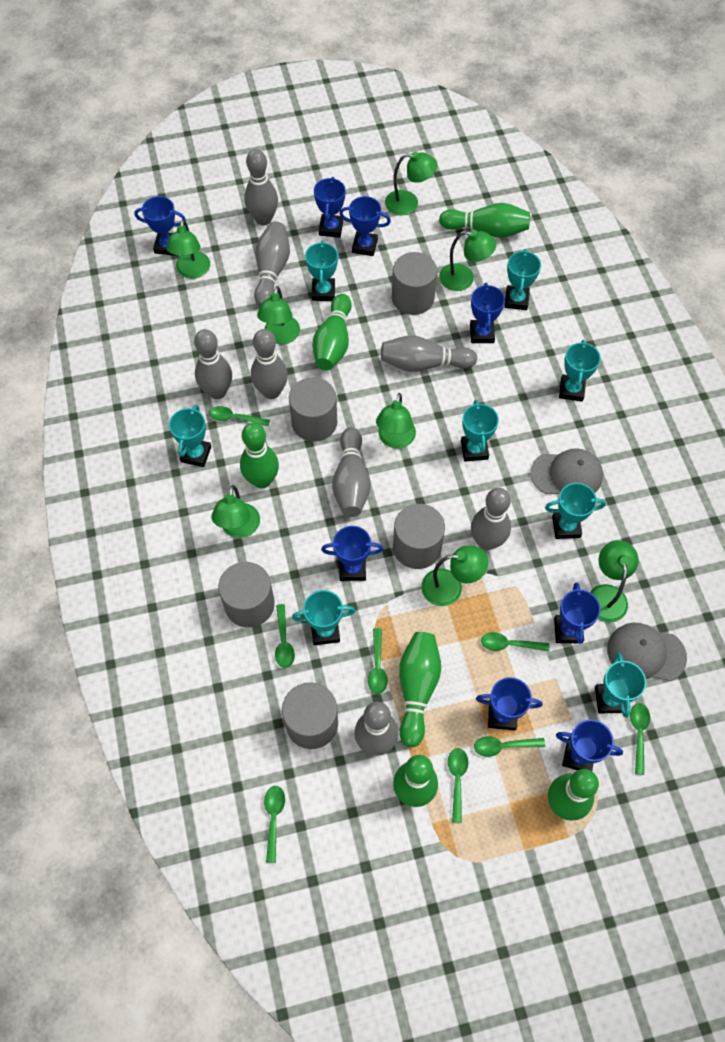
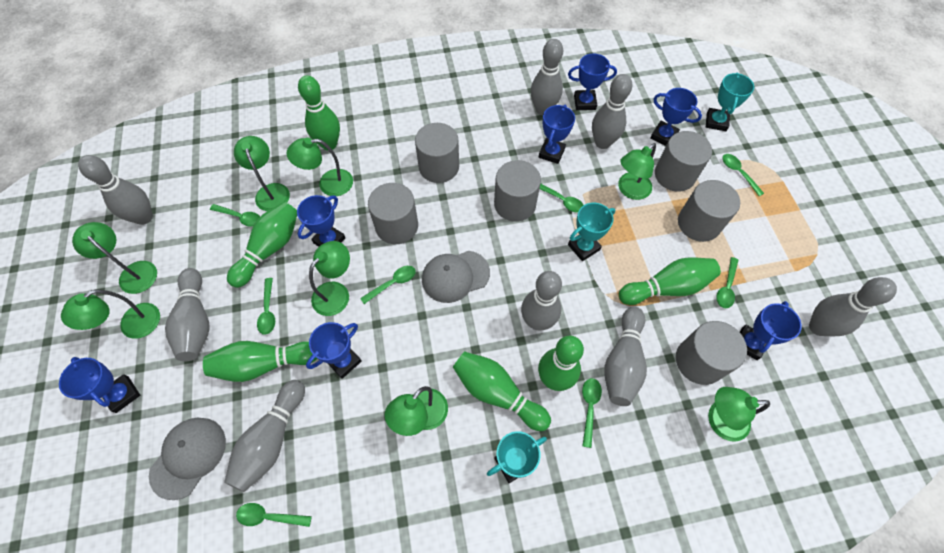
blue trophy: [134,196,186,256] [314,177,346,238] [321,526,383,581] [339,196,391,256] [470,283,505,343] [476,677,542,730] [554,582,601,644] [556,720,623,771] = 8 -> [59,357,140,413] [297,195,345,247] [306,322,362,379] [539,105,575,164] [568,54,617,110] [650,88,702,146] [740,301,802,360] = 7
grey cylinder: [218,562,275,628] [282,682,338,749] [289,377,337,442] [392,252,437,315] [393,504,445,569] = 5 -> [368,183,418,244] [415,123,459,183] [494,160,541,222] [655,131,712,192] [676,321,747,385] [678,180,740,242] = 6
turquoise trophy: [169,405,211,467] [292,590,355,645] [305,241,338,301] [461,400,499,462] [504,249,541,310] [545,483,606,539] [559,340,601,402] [595,653,646,718] = 8 -> [487,431,547,483] [568,203,615,261] [706,72,754,131] = 3

